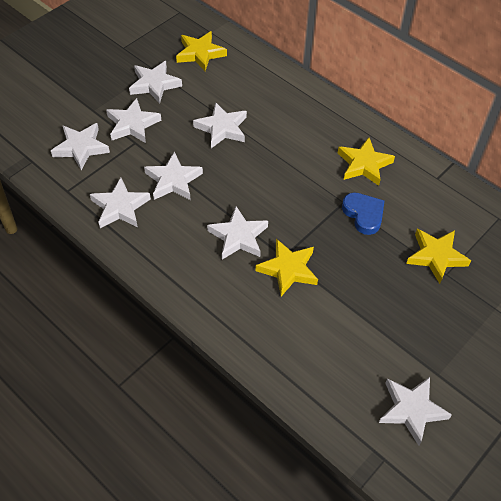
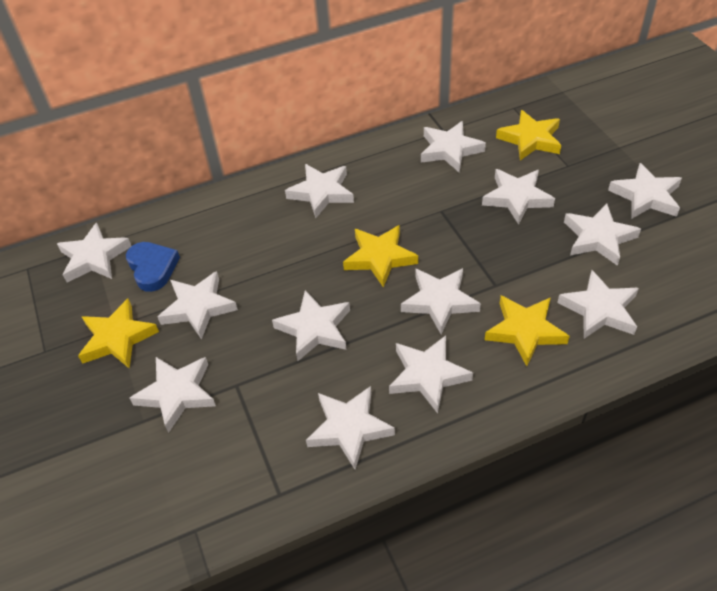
white star: [51,123,110,170] [90,178,151,228] [106,98,161,143] [129,61,182,104] [144,152,203,200] [193,102,247,148] [207,206,268,260] [379,377,452,446] = 8 -> [57,222,131,282] [130,357,216,433] [158,271,238,340] [272,290,350,361] [285,164,354,218] [306,386,395,469] [389,335,473,413] [401,268,481,334] [421,121,486,172] [482,169,555,225] [557,270,639,339] [564,204,641,266] [608,163,682,219] = 13

